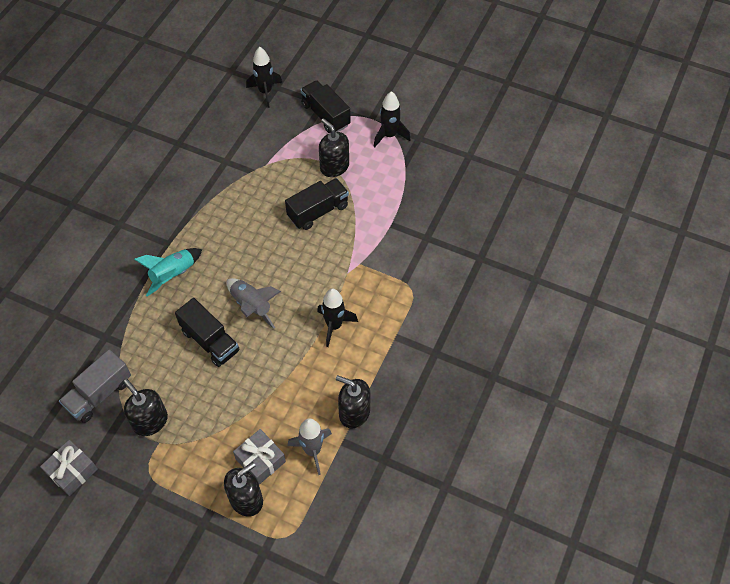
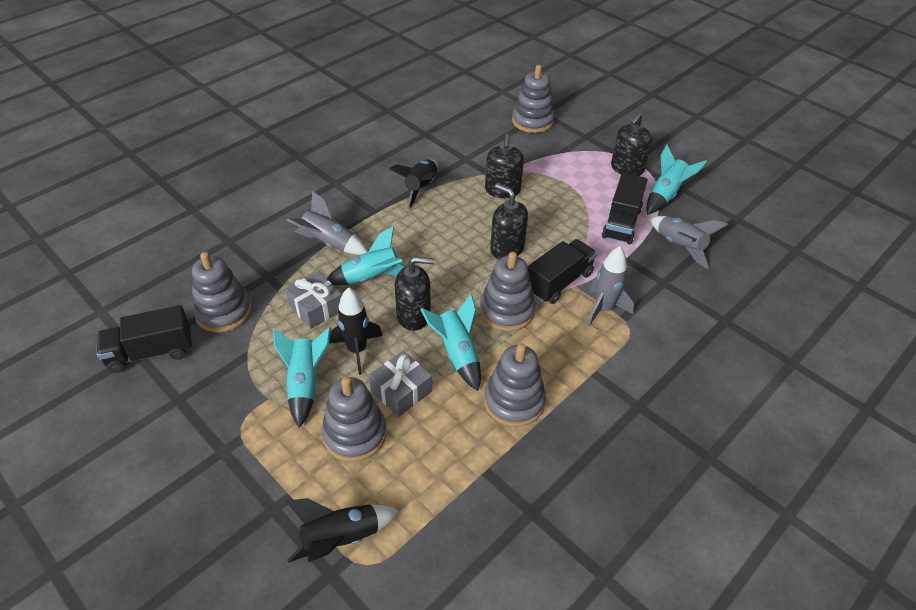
grey rocket: [227,278,281,329] [287,418,332,475] = 2 -> [287,191,368,255] [587,246,634,326] [651,216,728,269] = 3
grey stacking toy: none = 0 -> [192,252,252,333] [322,377,387,462] [480,252,535,331] [484,343,546,427] [512,65,555,133] = 5
grey truck: [59,350,131,423] = 1 -> none = 0
turquoise rocket: [134,248,202,297] = 1 -> [273,327,331,428] [327,226,406,285] [420,294,481,391] [646,144,707,214] = 4

